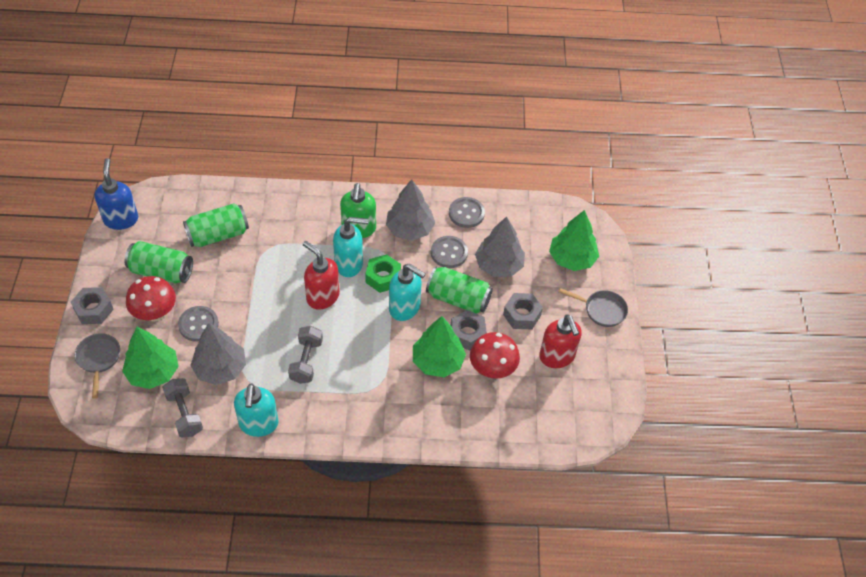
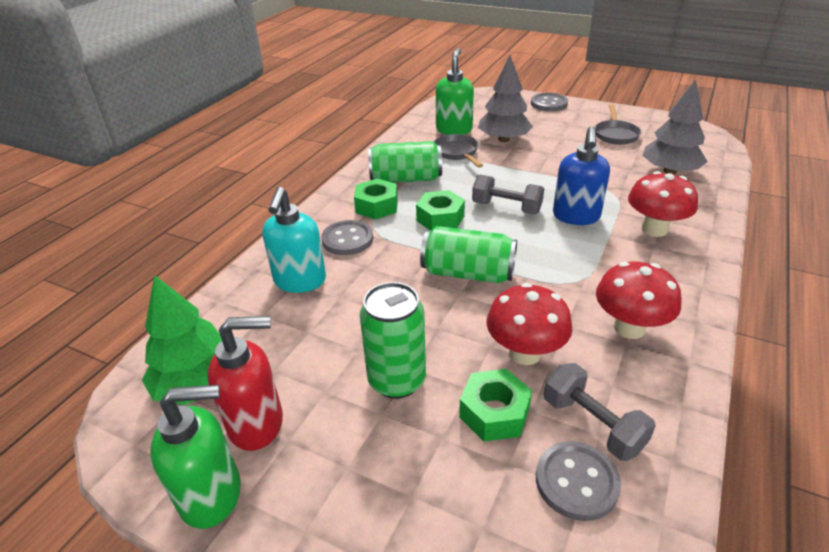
green nut: [365,254,401,293] = 1 -> [354,179,398,219] [416,190,465,230] [459,369,532,441] = 3
green soap dispenser: [340,183,376,238] = 1 -> [150,385,241,529] [436,48,474,135] = 2
green tree: [122,327,179,389] [413,316,466,377] [549,210,599,271] = 3 -> [142,275,222,405] = 1
grey nut: [71,287,114,324] [451,310,487,351] [503,293,543,329] = 3 -> none = 0
grey tree: [190,323,246,385] [386,179,435,240] [475,216,525,277] = 3 -> [478,55,533,142] [642,79,708,174] = 2
red mushroom: [126,276,176,321] [470,332,520,378] = 2 -> [487,283,573,365] [596,262,682,339] [628,171,698,237] = 3
red soap dispenser: [303,241,340,310] [539,314,582,368] = 2 -> [208,316,283,451] = 1
turquoise soap dispenser: [234,383,278,437] [333,217,368,277] [389,263,426,321] = 3 -> [262,187,326,293] = 1

